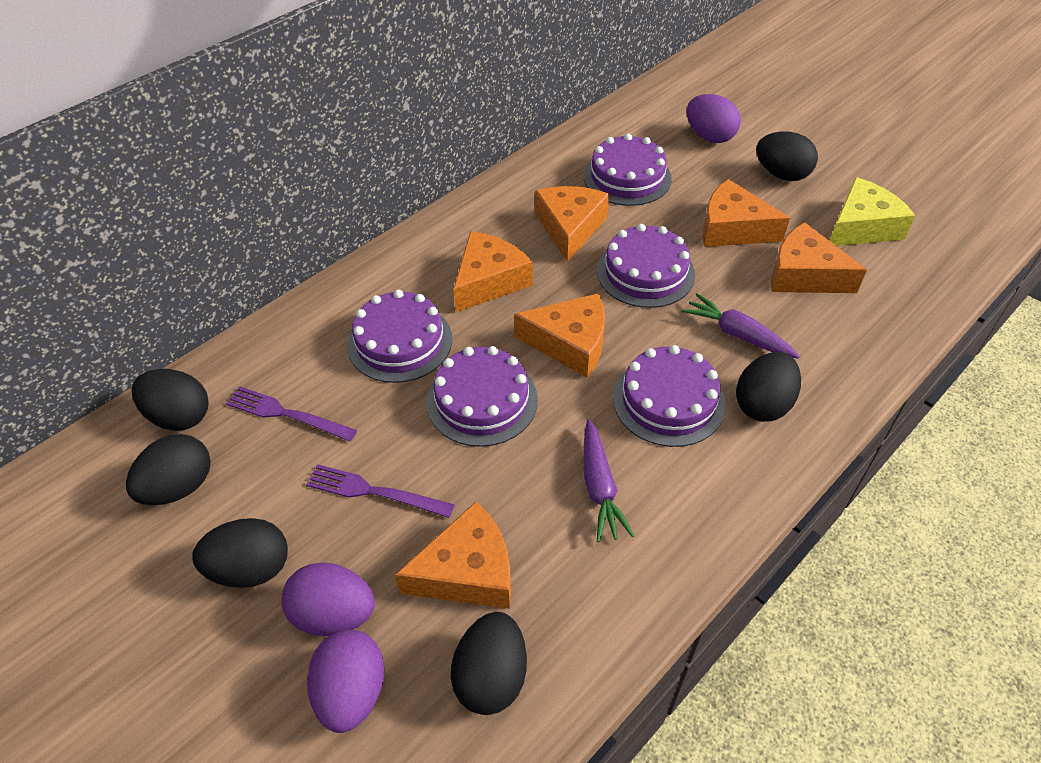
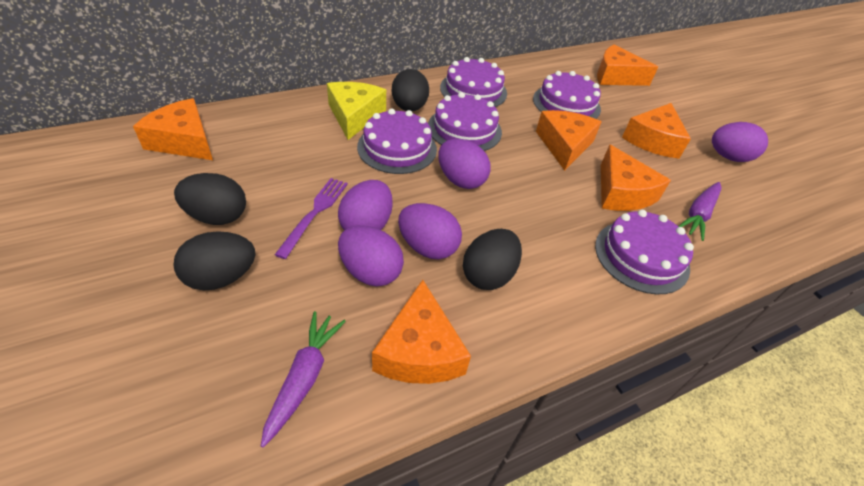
black egg: [126,434,211,505] [131,369,209,431] [192,518,288,588] [451,612,527,715] [736,352,801,422] [756,132,818,181] = 6 -> [174,173,246,225] [174,231,256,290] [392,69,429,111] [463,229,522,290] = 4
purple egg: [281,562,375,636] [307,629,384,733] [687,94,741,143] = 3 -> [338,180,393,230] [338,226,404,287] [398,203,462,259] [438,139,491,189] [712,122,768,162] = 5
purple fork: [226,386,357,442] [306,464,454,518] = 2 -> [274,178,348,259] = 1

